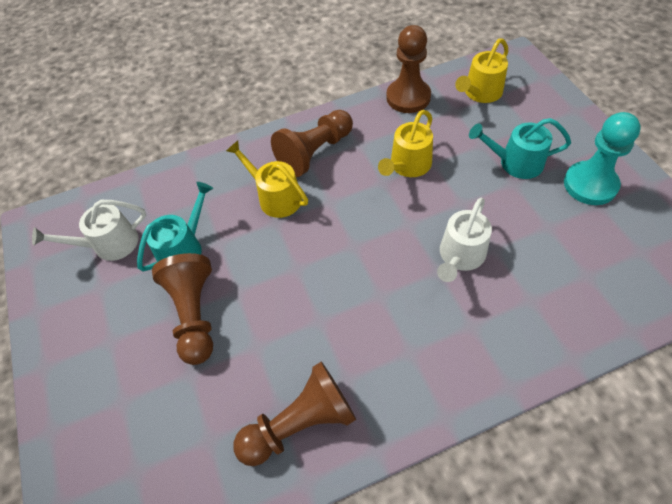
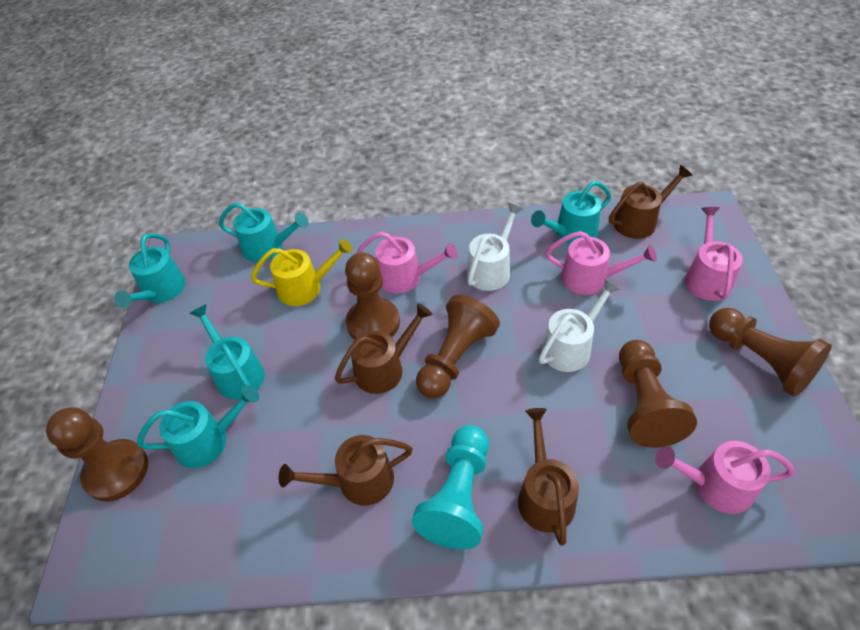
brown pawn: [152,253,213,365] [234,362,356,466] [271,110,353,177] [386,25,431,113] = 4 -> [46,407,148,501] [345,252,400,340] [416,294,500,398] [619,340,697,448] [709,308,832,397] = 5
brown watering can: none = 0 -> [279,435,413,506] [335,304,432,394] [518,408,579,546] [609,165,693,239] = 4
pink watering can: none = 0 -> [357,232,458,293] [545,231,657,295] [655,441,795,514] [685,207,743,301] = 4
turquoise watering can: [137,182,213,271] [469,118,571,179] = 2 -> [114,233,185,308] [137,385,259,468] [190,304,265,399] [219,202,309,262] [531,181,611,244] = 5
yellow watering can: [226,141,308,218] [378,110,433,177] [455,38,508,103] = 3 -> [251,239,353,306] = 1

